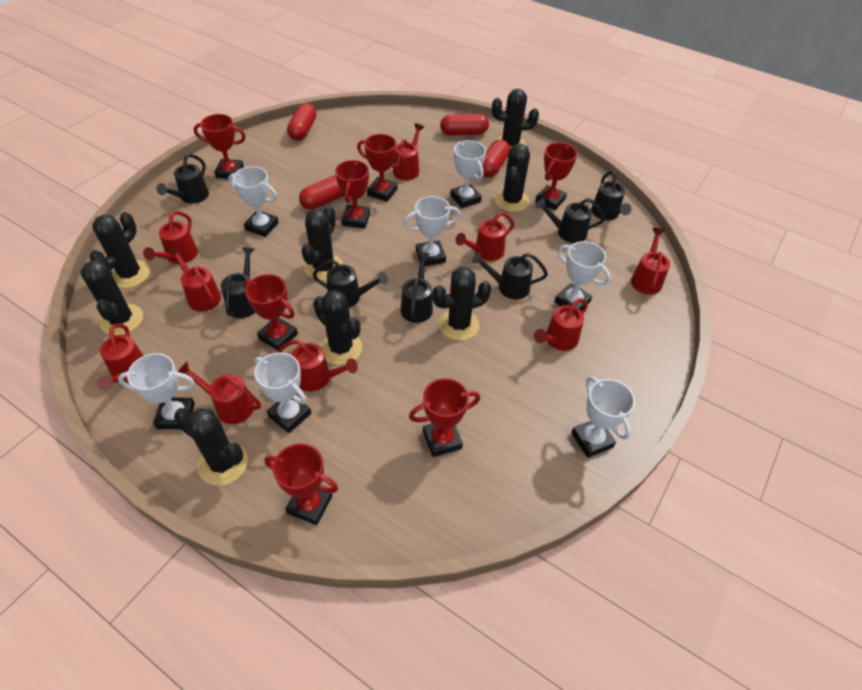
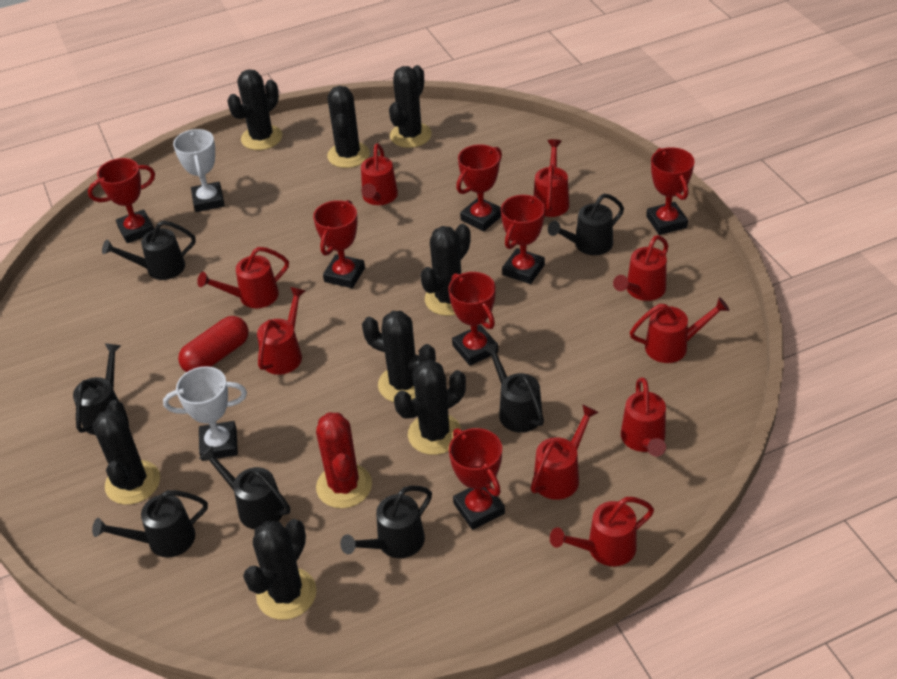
red cactus: none = 0 -> [316,412,372,508] = 1
red capsule: [287,103,316,141] [299,175,344,210] [440,114,489,136] [479,139,510,178] = 4 -> [178,316,249,372] = 1
white trophy: [118,353,195,429] [228,166,279,237] [254,352,311,433] [403,196,460,266] [450,140,486,208] [554,241,611,311] [571,376,635,458] = 7 -> [163,366,247,461] [173,129,225,212] = 2

